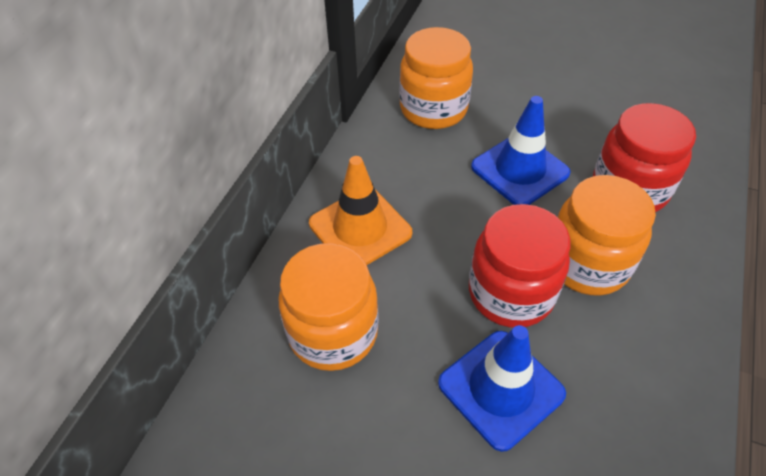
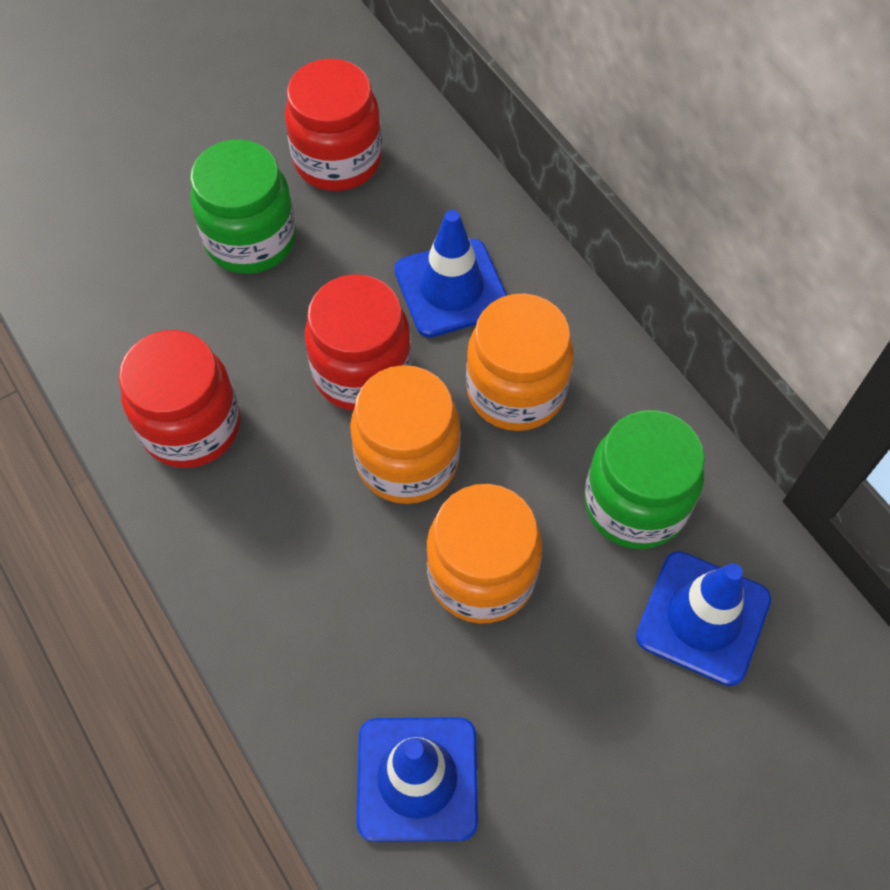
blue traffic cone: [438,325,566,452] [471,96,571,205] = 2 -> [357,717,478,842] [394,210,507,337] [636,551,771,686] = 3
green jar: none = 0 -> [190,140,296,274] [584,410,705,549] = 2
orange traffic cone: [309,156,412,265] = 1 -> none = 0
red jar: [469,204,571,328] [593,103,696,212] = 2 -> [118,330,240,468] [285,59,382,191] [305,274,412,411] = 3

